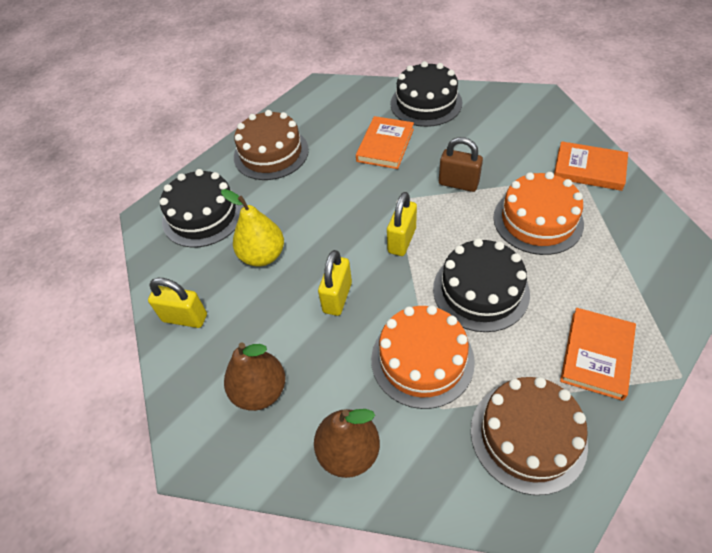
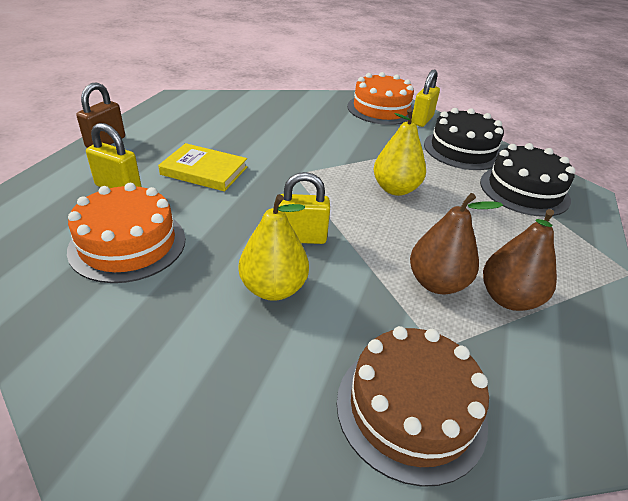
black cake: [160,169,244,247] [390,61,463,127] [433,238,530,332] = 3 -> [424,108,504,170] [480,143,575,217] = 2
brown cake: [234,110,309,180] [471,377,588,495] = 2 -> [337,326,489,487] = 1
orange book: [356,116,414,169] [554,141,628,191] [560,308,636,401] = 3 -> none = 0
yellow book: none = 0 -> [158,143,247,192] = 1
yellow pear: [221,189,284,267] = 1 -> [239,194,309,301] [373,108,426,196] = 2

